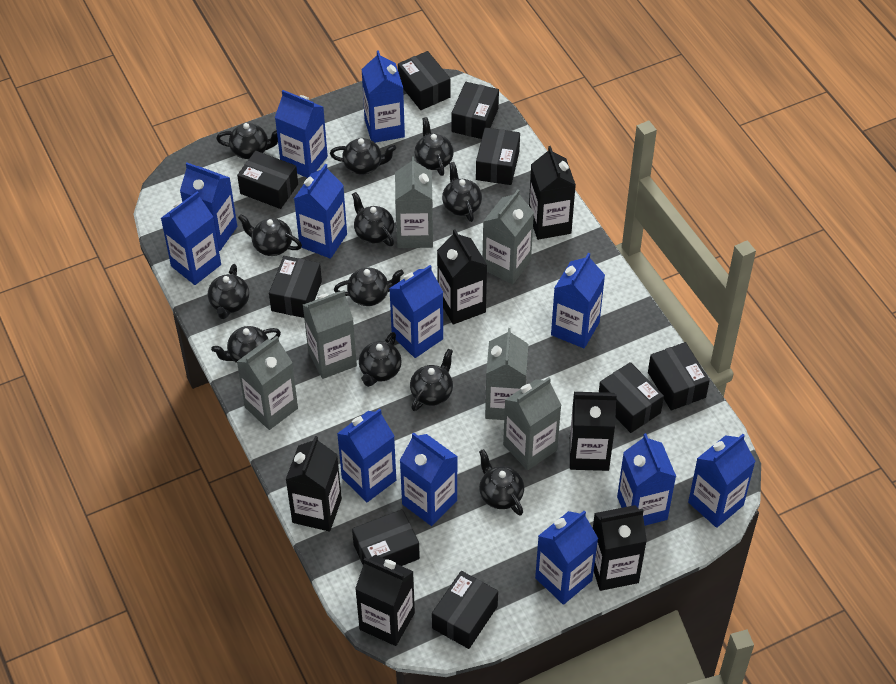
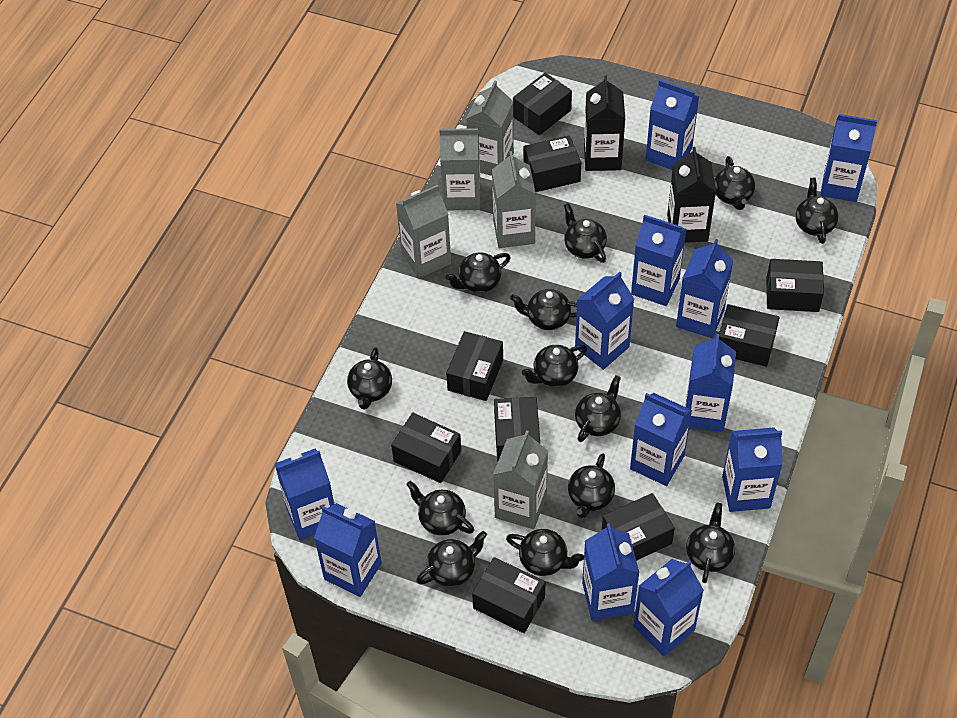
black carton: [285,436,342,532] [355,555,415,646] [437,229,487,324] [529,146,576,240] [570,392,617,471] [593,505,647,591] = 6 -> [584,76,625,171] [667,147,716,243] = 2
black teapot: [208,264,249,319] [211,326,281,363] [216,123,278,159] [238,214,302,256] [330,138,396,175] [334,268,404,306] [352,192,394,246] [359,332,402,387] [410,349,453,411] [414,117,454,176] [442,162,482,222] [479,449,524,516] = 12 -> [347,347,392,409] [406,481,474,536] [416,531,487,587] [446,253,511,293] [506,529,584,576] [510,289,577,330] [522,345,587,387] [564,203,607,263] [568,453,615,518] [575,375,621,442] [686,503,735,583] [714,156,755,210] [795,178,838,244] = 13
grey carton: [237,336,298,430] [303,290,357,379] [395,156,433,248] [483,189,534,284] [485,328,528,420] [503,377,562,470] = 6 -> [396,185,451,278] [439,128,480,210] [466,81,514,176] [492,151,536,248] [493,430,548,529] = 5

